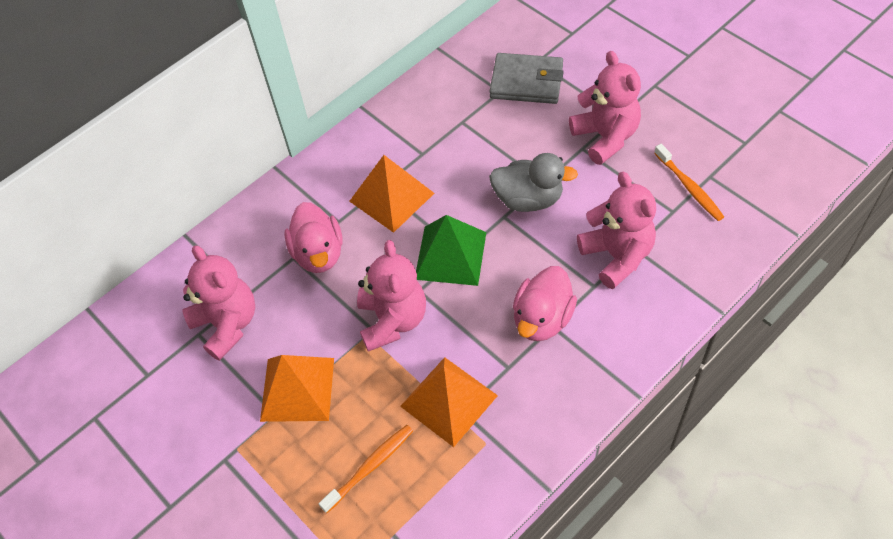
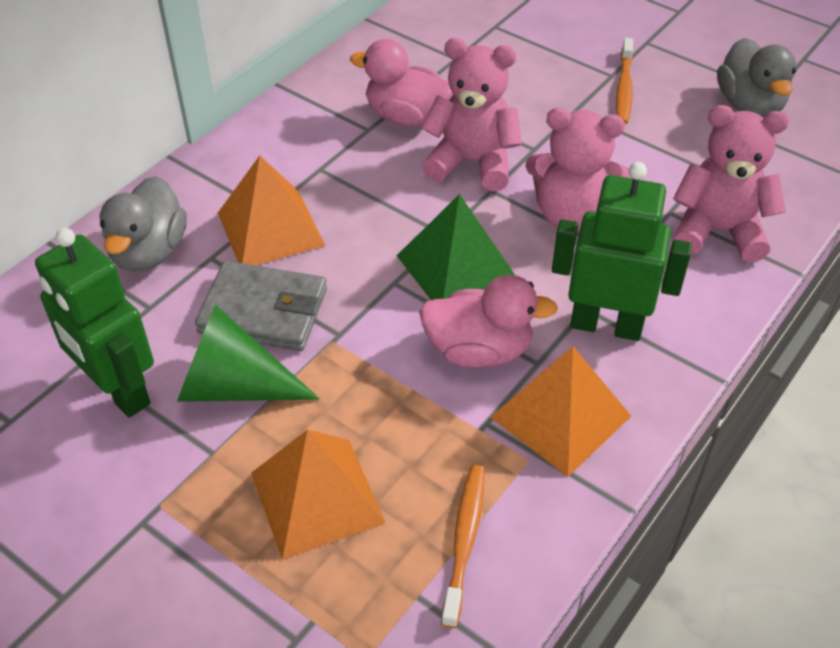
green cone: none = 0 -> [177,305,320,402] = 1
green robot: none = 0 -> [35,228,154,418] [552,162,692,341] = 2
grey duck: [489,153,578,212] = 1 -> [99,176,187,271] [717,38,796,118] = 2
pink teddy bear: [182,245,255,361] [357,240,426,352] [569,51,641,165] [577,172,656,289] = 4 -> [421,38,522,191] [525,108,631,233] [673,105,789,262] = 3

